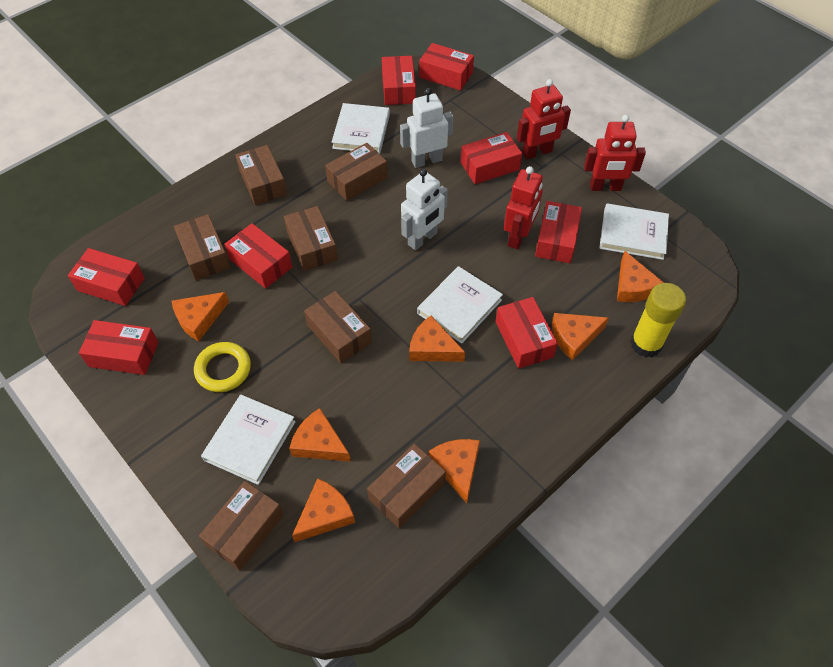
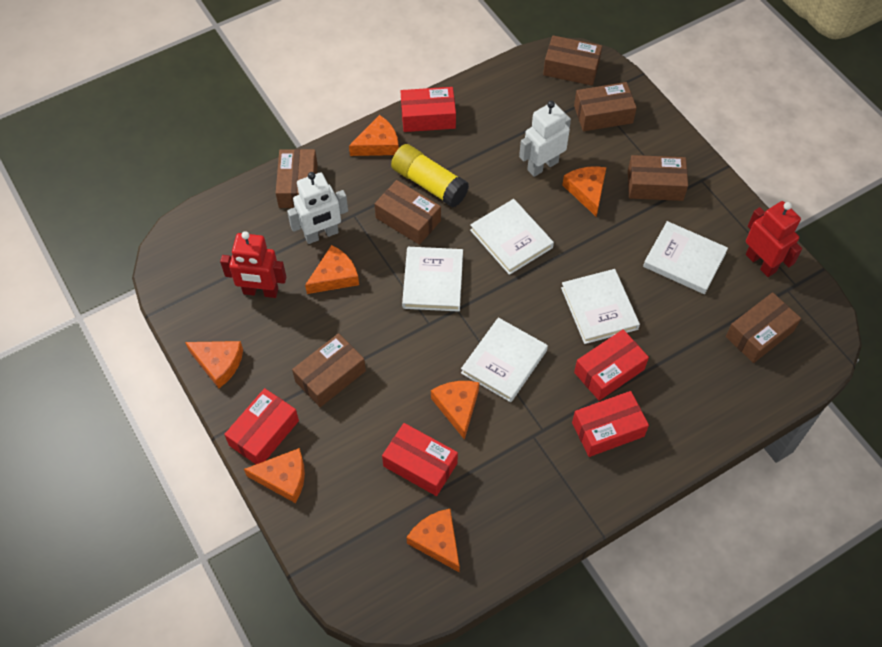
red box: [68,248,145,306] [79,320,158,375] [224,223,292,289] [382,56,416,105] [419,43,474,91] [461,132,522,184] [496,297,558,369] [535,201,582,263] = 8 -> [224,388,299,464] [382,423,458,496] [401,87,456,132] [572,391,649,457] [574,329,649,401] = 5
red robot: [504,166,543,249] [517,79,571,159] [584,115,646,191] = 3 -> [220,231,286,298] [746,201,802,277] = 2
white book: [201,395,296,485] [332,103,390,154] [417,266,503,344] [599,203,669,260] = 4 -> [402,247,463,312] [461,318,548,402] [470,199,554,275] [561,269,640,344] [643,221,728,294] = 5
yellow ring: [194,342,251,392] = 1 -> none = 0

